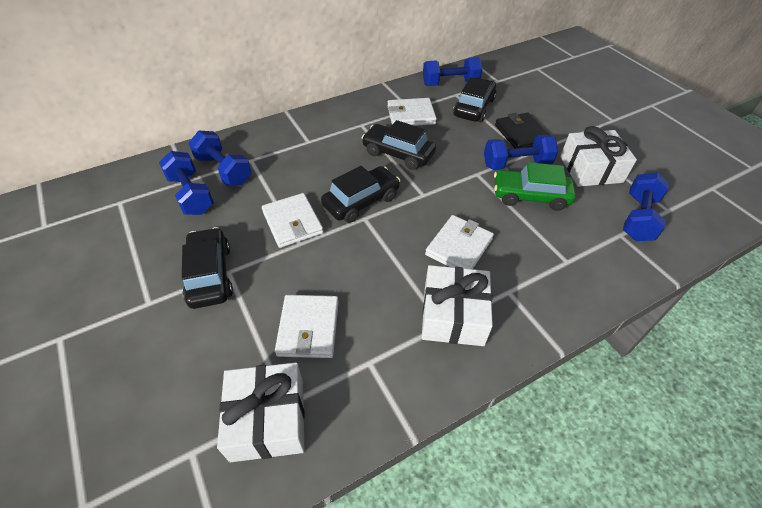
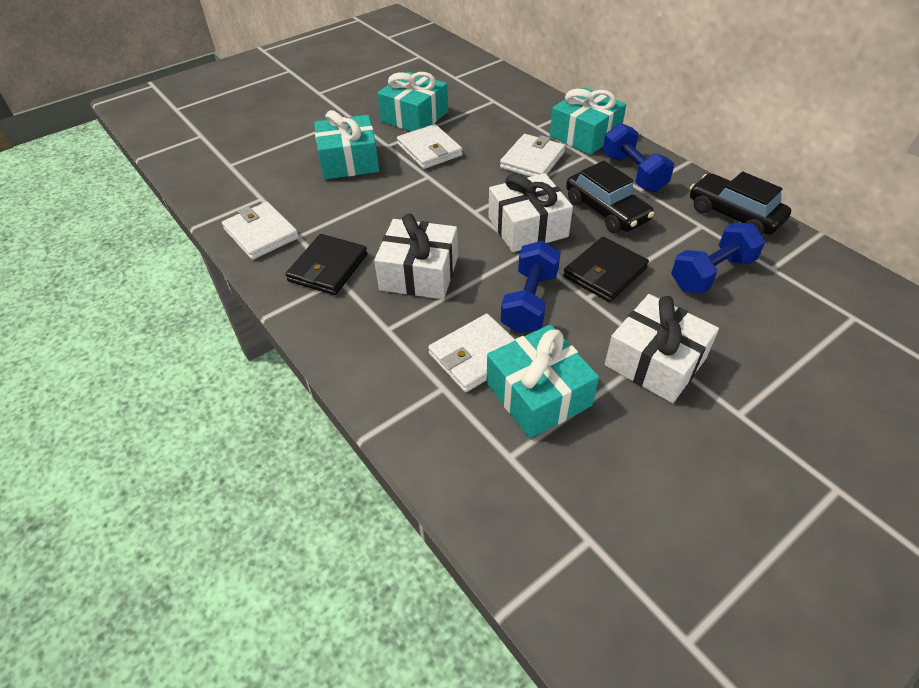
black car: [182,227,233,309] [321,166,400,223] [362,120,436,170] [453,77,496,122] = 4 -> [566,161,654,233] [690,171,791,236] = 2
black wallet: [495,113,549,149] = 1 -> [286,234,368,295] [563,237,649,302] = 2
blue dumbbell: [159,151,214,215] [188,131,252,186] [423,57,482,86] [484,135,558,170] [623,172,669,241] = 5 -> [501,241,561,334] [603,123,674,192] [671,223,765,294] = 3
green car: [494,162,576,211] = 1 -> none = 0
turquoise gift: none = 0 -> [314,110,379,179] [377,72,448,132] [487,324,599,438] [550,87,626,155] = 4

